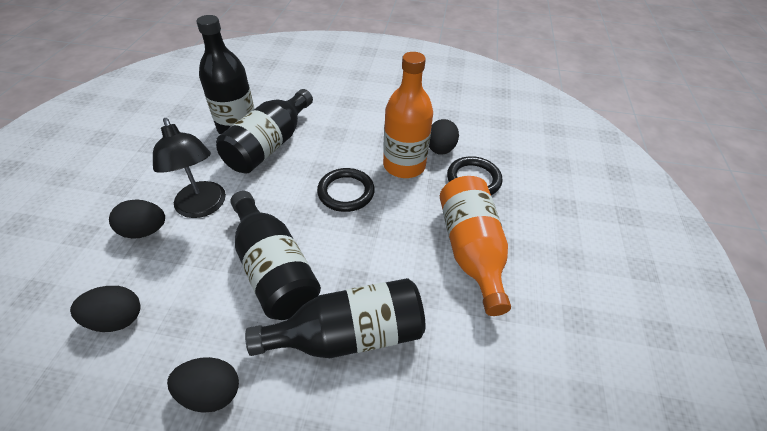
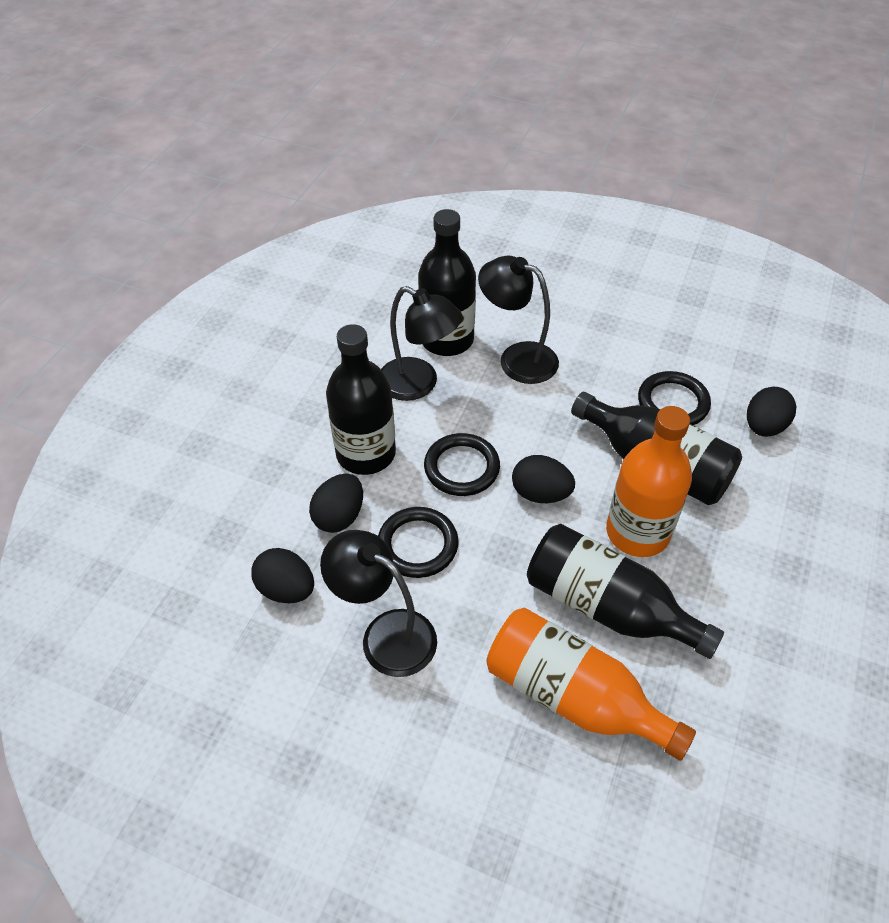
black lamp: [153,118,226,218] = 1 -> [320,530,437,677] [381,286,463,401] [478,256,559,384] = 3
black ring: [317,168,375,212] [447,156,502,195] = 2 -> [378,507,459,578] [424,433,500,496] [638,371,711,425] = 3

